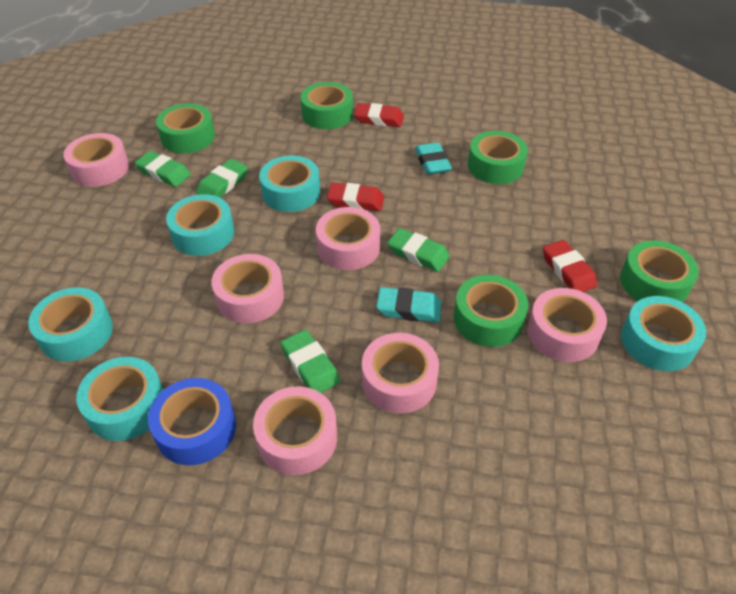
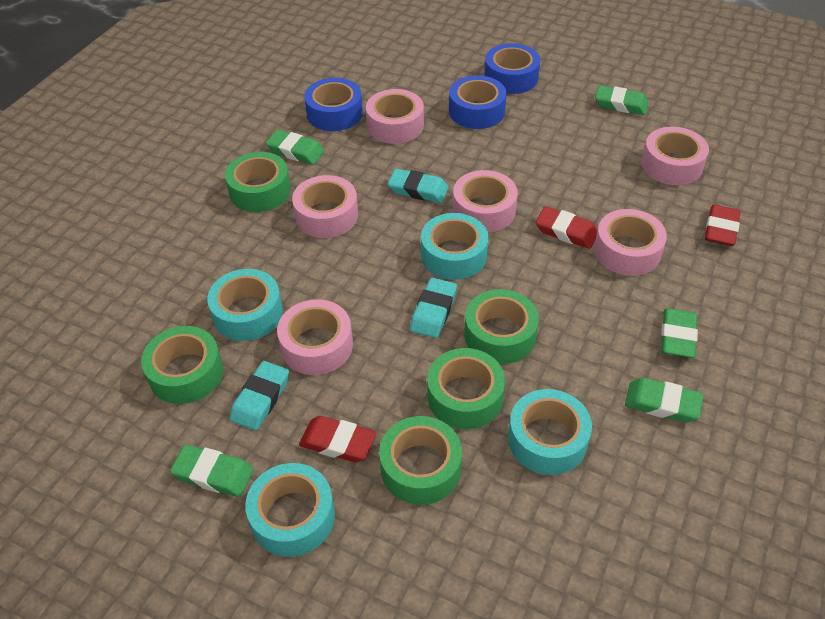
blue tape: [148,378,236,465] = 1 -> [304,78,363,131] [449,75,507,129] [484,43,540,94] = 3
green eraser: [135,151,191,187] [196,159,248,197] [281,330,340,393] [387,228,450,272] = 4 -> [170,444,254,497] [265,130,324,165] [595,85,649,115] [625,378,703,422] [661,308,698,358] = 5
turquoise eraser: [376,287,442,323] [415,142,452,175] = 2 -> [230,361,289,430] [388,169,449,203] [410,277,457,338] = 3
turquoise tape: [28,287,113,361] [76,357,164,441] [166,194,234,256] [259,156,320,212] [621,296,706,371] = 5 -> [207,269,283,341] [245,463,335,557] [421,213,488,280] [508,389,592,475] = 4

